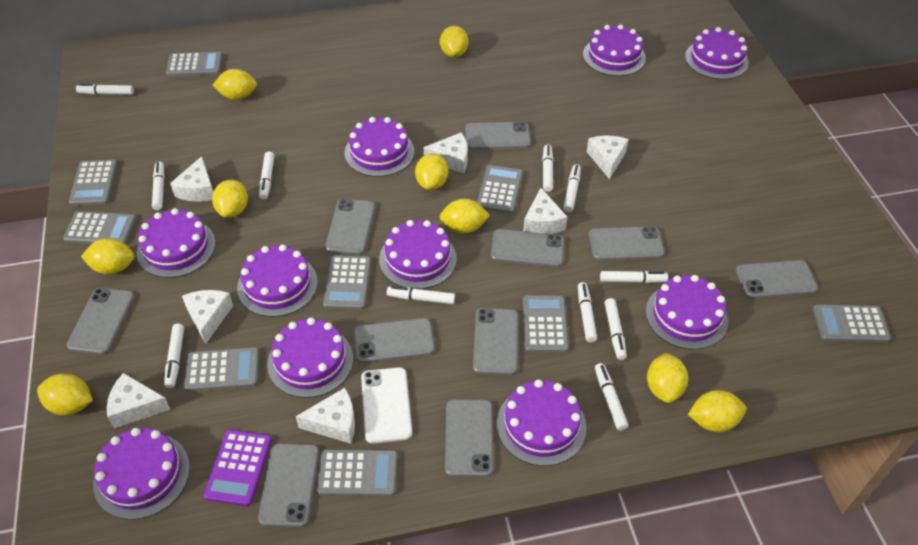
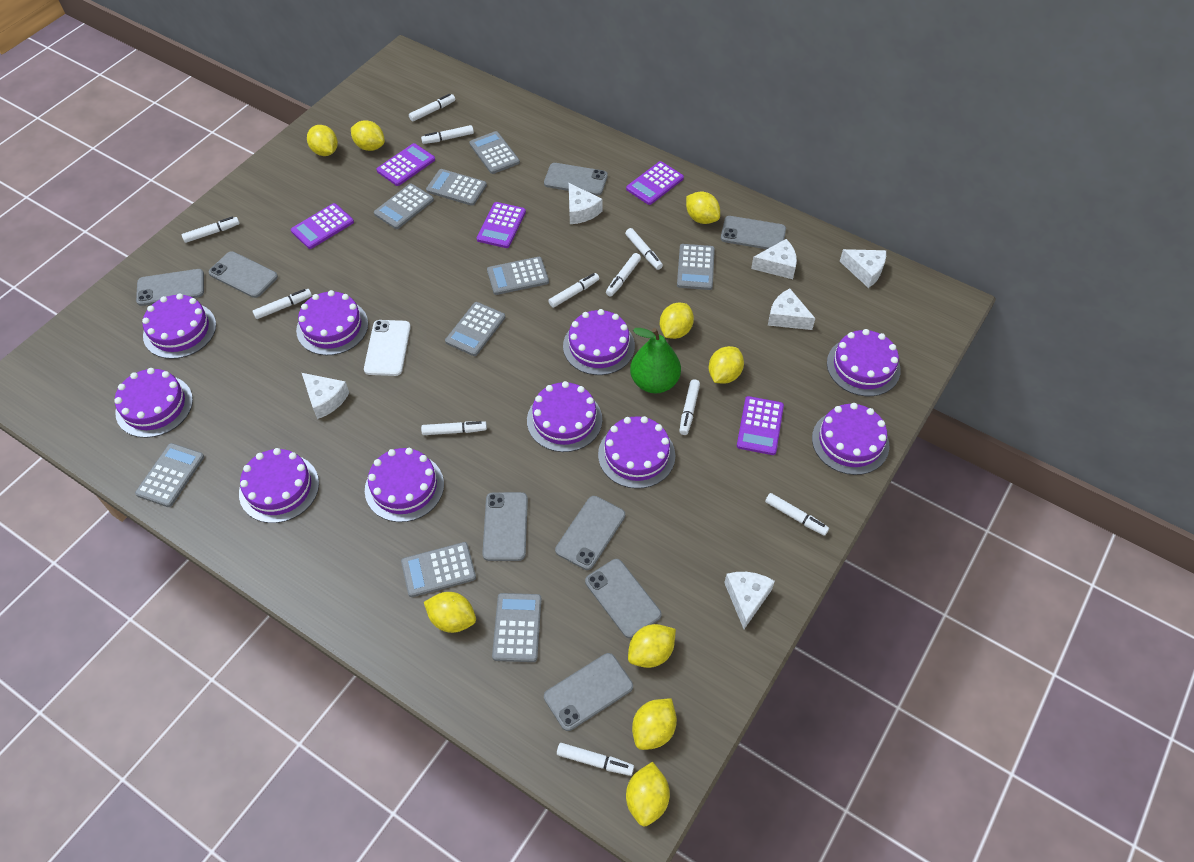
green pear: none = 0 -> [630,328,681,393] = 1
grey phone: [67,288,135,355] [258,443,319,527] [325,199,375,255] [354,318,435,363] [445,399,493,477] [465,122,531,149] [473,308,518,375] [491,229,564,267] [589,226,665,261] [736,260,818,298] = 10 -> [136,269,204,306] [209,251,278,298] [482,492,528,561] [544,163,608,196] [544,653,633,731] [555,496,625,570] [585,559,662,638] [721,216,786,249] = 8
purple calculator: [203,430,272,506] = 1 -> [291,203,354,249] [376,143,435,186] [477,202,526,248] [626,161,684,205] [737,396,784,455] = 5
white cheese: [107,373,171,428] [170,156,213,202] [182,290,233,344] [296,388,355,444] [423,133,468,173] [523,188,567,234] [587,136,629,179] = 7 -> [302,373,349,419] [569,183,603,224] [724,572,775,629] [751,239,797,279] [768,288,816,330] [839,249,886,288] = 6

